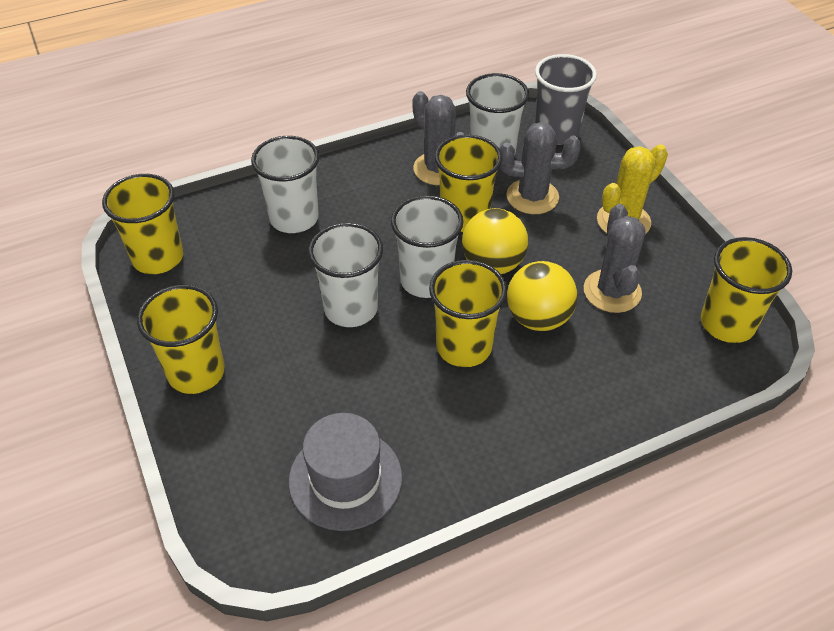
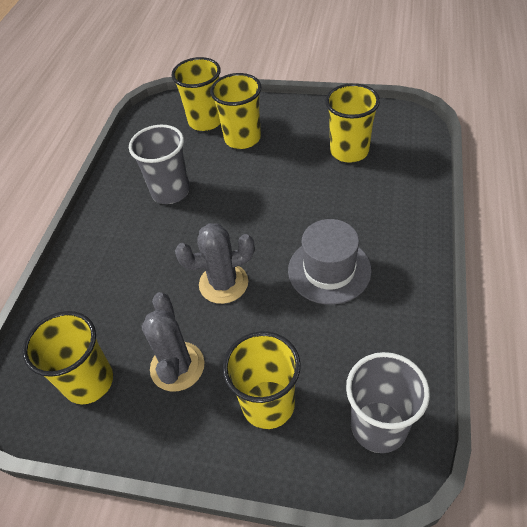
grey cactus: [412,91,465,185] [499,122,581,214] [584,204,646,313] = 3 -> [141,292,205,391] [175,223,255,304] = 2
grey cup: [535,54,597,145] = 1 -> [129,125,190,204] [346,352,430,453] = 2
white cup: [251,136,319,233] [308,223,383,327] [391,195,464,298] [466,73,529,156] = 4 -> none = 0
yellow ball: [462,208,528,274] [507,261,577,331] = 2 -> none = 0
yellow cactus: [597,144,668,234] = 1 -> none = 0

